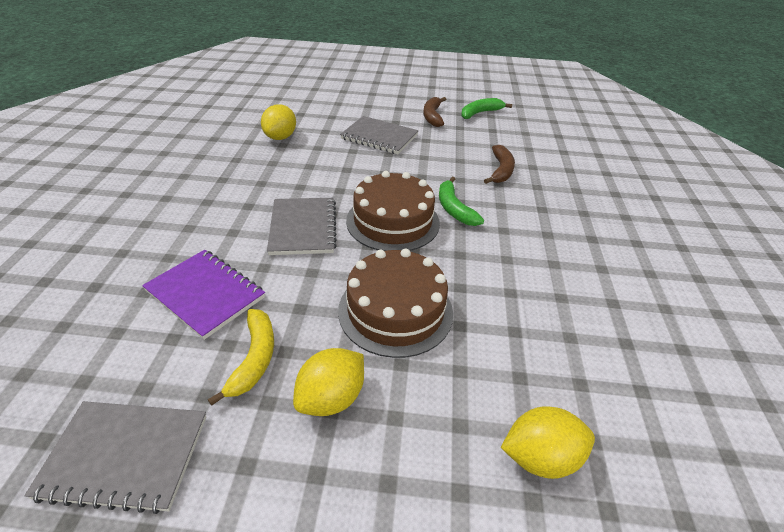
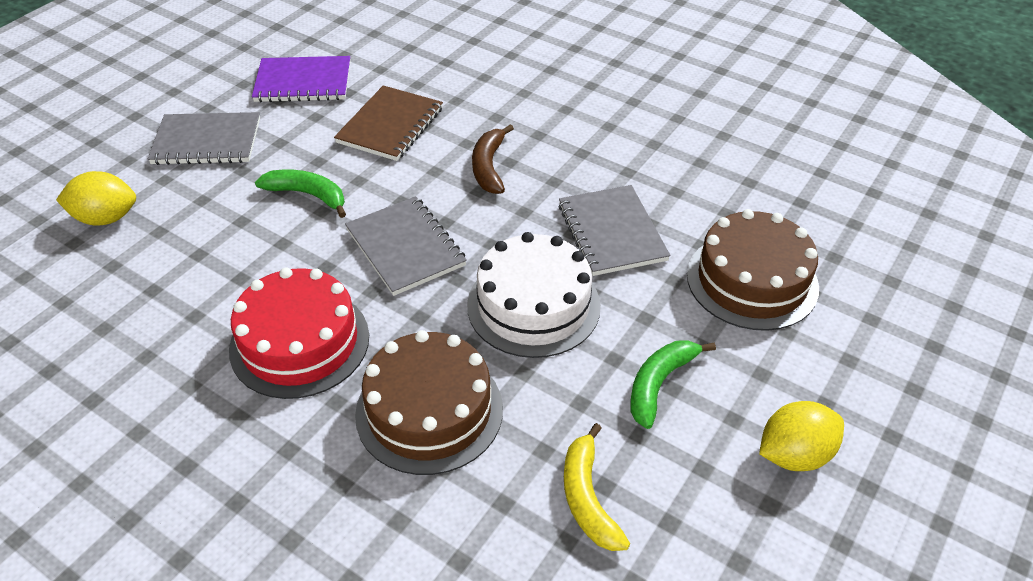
brown banana: [423,97,446,127] [484,145,515,184] = 2 -> [472,124,514,194] = 1
brown notebook: none = 0 -> [334,85,443,161] = 1
red cake: none = 0 -> [229,267,369,399] = 1
white cake: none = 0 -> [467,232,601,358] = 1
yellow lemon: [261,104,296,140] [293,348,364,416] [501,406,595,479] = 3 -> [56,171,136,226] [759,401,844,471] = 2

